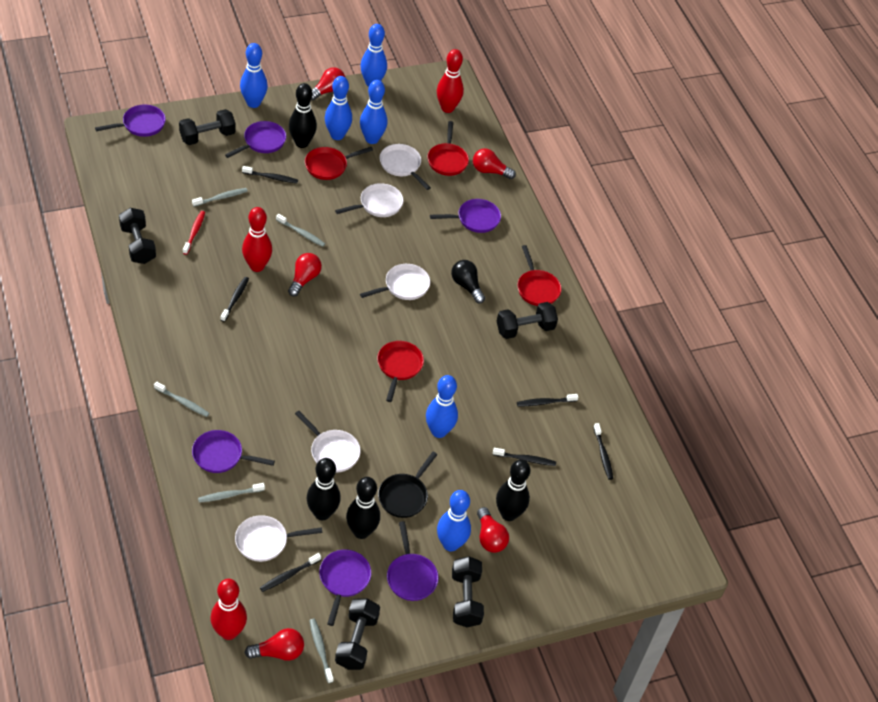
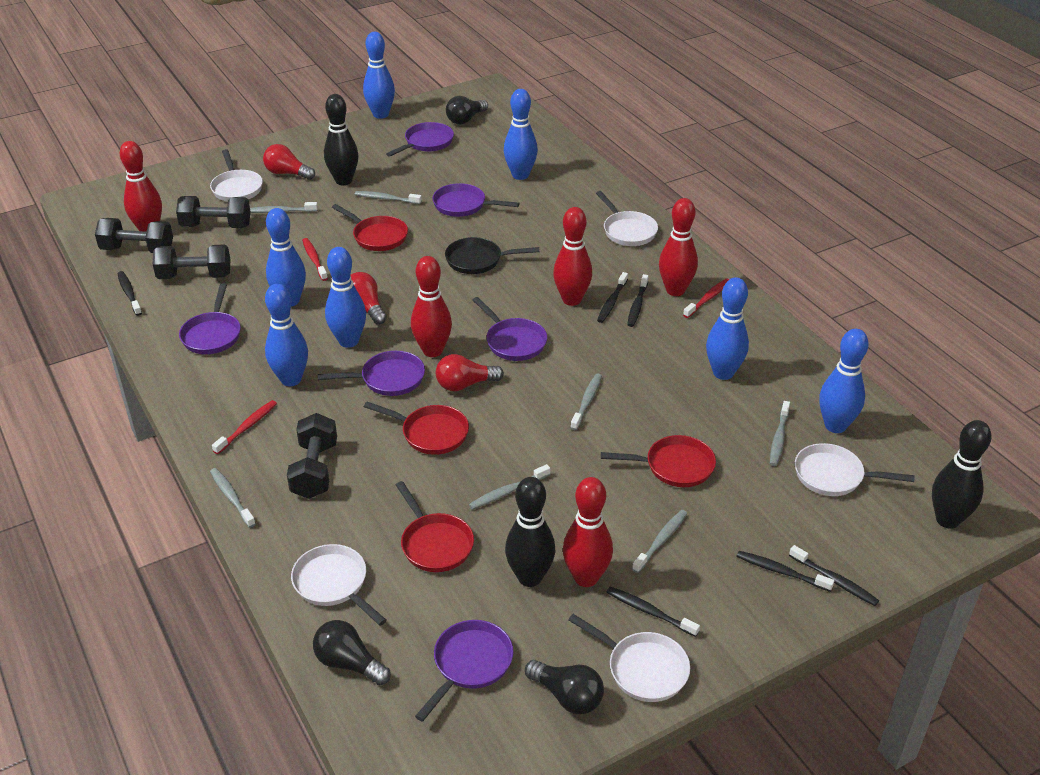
black bowling pin: [289,83,317,148] [306,458,341,520] [346,477,380,539] [496,460,530,521] = 4 -> [324,94,359,185] [505,477,555,587] [932,420,992,529] = 3
black dumbbell: [119,208,156,264] [179,109,236,145] [335,598,380,670] [452,556,484,627] [497,302,558,339] = 5 -> [95,218,173,253] [153,245,230,279] [176,196,250,228] [287,413,337,499] = 4
black light bulb: [451,260,485,303] = 1 -> [313,620,391,685] [446,96,488,124] [525,660,604,714] = 3
blue bowling pin: [240,43,268,108] [325,76,352,140] [360,24,387,87] [360,80,387,144] [426,375,458,438] [437,490,471,552] = 6 -> [265,284,308,386] [266,208,306,307] [325,247,366,348] [363,32,395,119] [504,89,538,180] [706,277,749,380] [819,329,869,433] = 7
grey toothbrush: [154,381,210,417] [192,188,248,207] [198,483,265,503] [276,214,325,247] [309,619,334,683] = 5 -> [210,468,256,528] [250,202,318,213] [355,191,422,204] [469,464,550,510] [570,373,602,430] [632,510,687,573] [770,401,790,466] = 7
red bowling pin: [211,579,247,640] [242,207,272,272] [437,49,464,113] = 3 -> [120,141,162,232] [411,256,452,357] [553,207,592,306] [563,477,613,587] [659,198,698,296] = 5
red light bulb: [245,628,304,661] [288,253,322,297] [311,67,345,101] [473,148,516,179] [477,507,509,553] = 5 -> [263,144,315,180] [350,272,387,325] [436,354,504,391] = 3
red toothbrush: [183,211,205,255] = 1 -> [212,400,277,454] [302,238,328,281] [683,278,729,318] = 3

